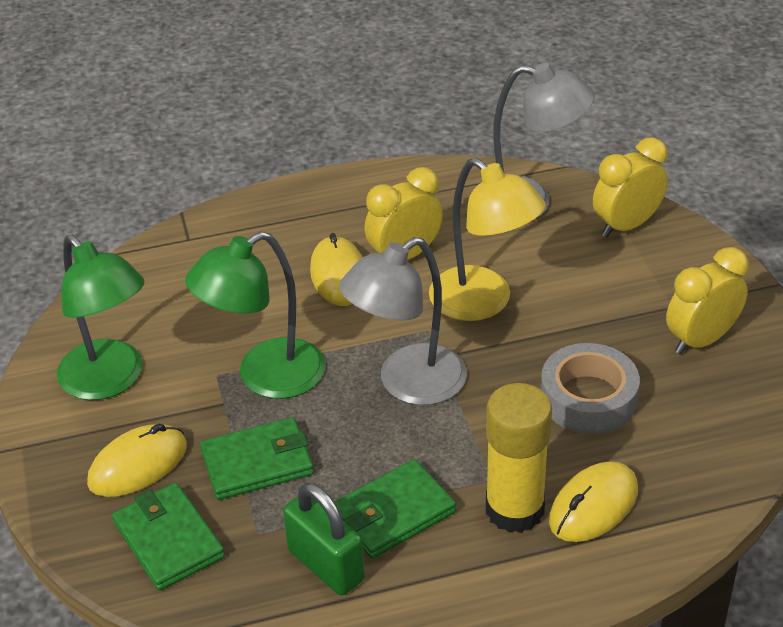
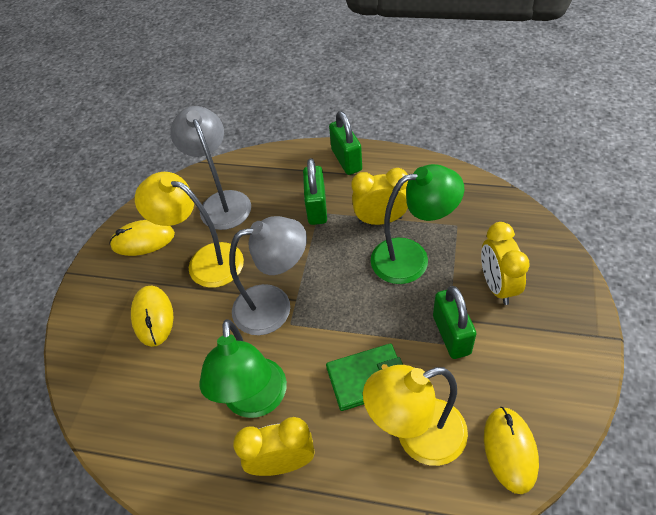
green padlock: [283,483,365,595] = 1 -> [303,158,327,225] [329,111,362,175] [433,286,476,359] = 3
green wallet: [112,483,225,591] [200,417,314,500] [335,459,456,559] = 3 -> [326,343,403,411] = 1
grey tape: [541,343,640,434] = 1 -> none = 0
yellow glue stick: [486,383,552,533] = 1 -> none = 0
yellow lamp: [429,158,546,321] = 1 -> [135,172,244,288] [363,365,468,466] = 2

